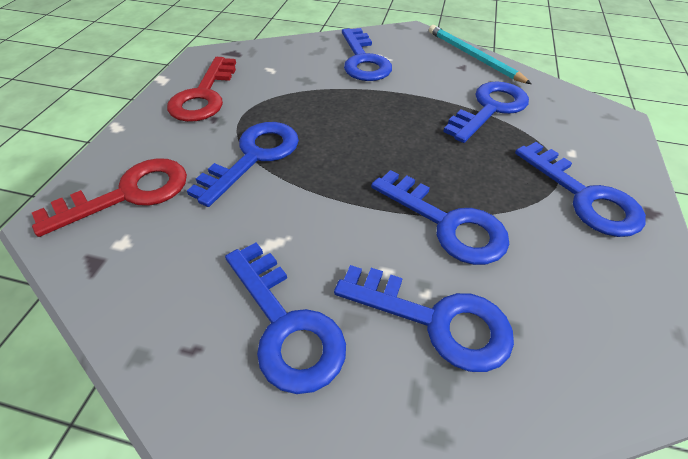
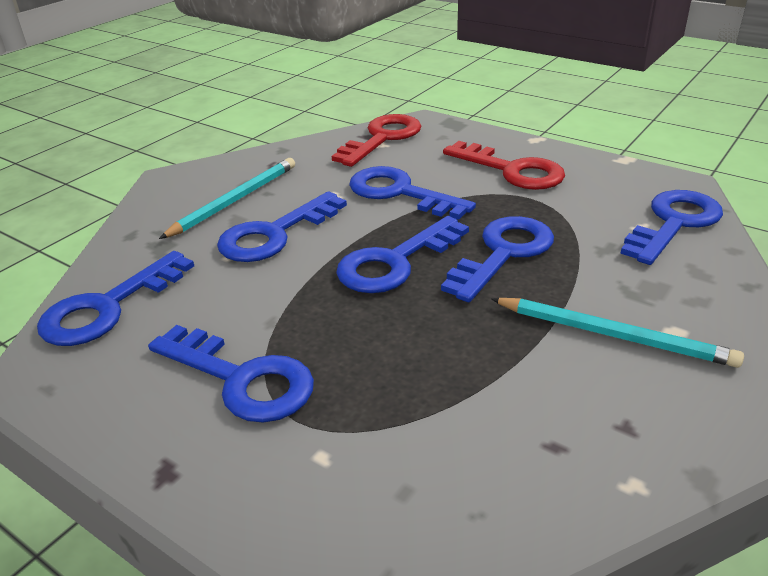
turquoise pencil: [429,25,531,84] = 1 -> [159,158,295,239] [491,298,744,368] = 2

